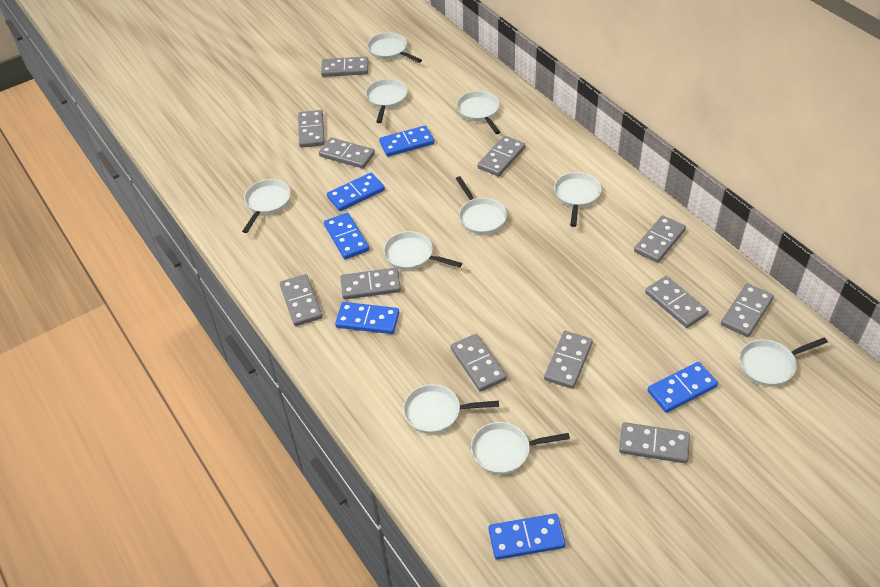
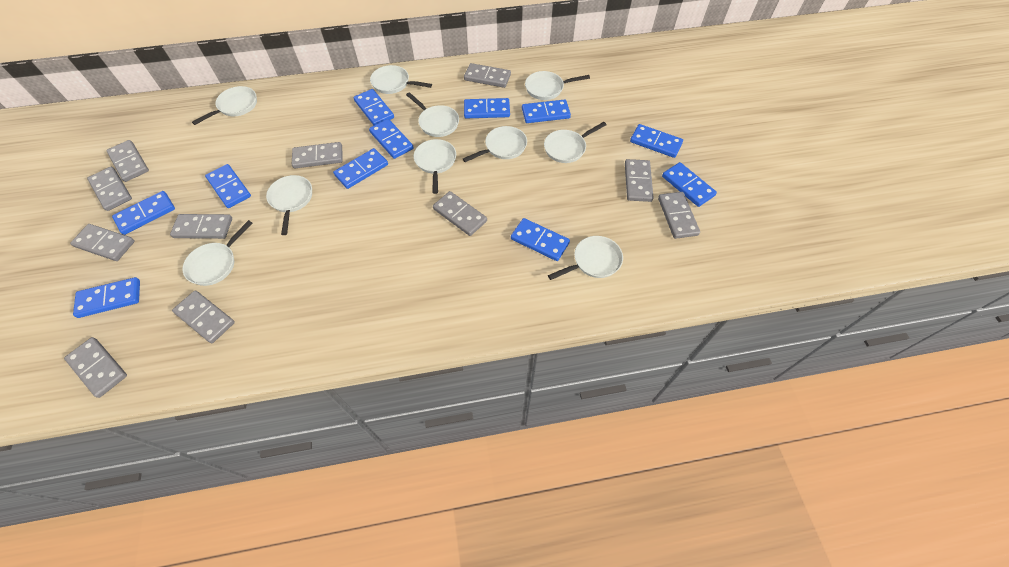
blue domino: [324,213,369,259] [327,173,385,211] [335,302,399,334] [379,126,434,157] [488,514,566,560] [647,362,718,413] = 6 -> [73,277,140,318] [112,191,175,235] [205,164,251,208] [333,148,388,189] [354,89,394,125] [369,119,414,159] [464,98,510,118] [511,218,570,261] [522,99,571,123] [630,124,683,158] [662,162,717,207] = 11
grey domino: [280,274,322,326] [298,110,324,148] [319,137,375,169] [321,57,368,77] [340,268,401,300] [451,334,507,392] [478,135,525,177] [544,331,593,389] [619,422,690,463] [634,215,686,263] [645,276,708,328] [721,283,774,337] = 12 -> [64,337,127,398] [70,224,135,261] [87,167,132,211] [106,140,149,182] [170,214,232,239] [172,290,235,343] [292,142,343,168] [433,191,487,236] [464,63,511,88] [625,159,654,202] [658,192,700,239] = 11

